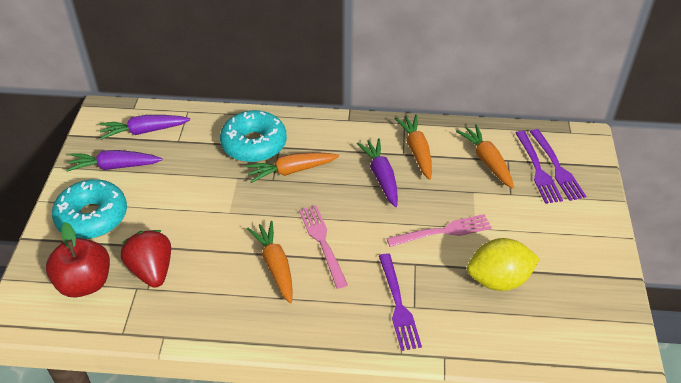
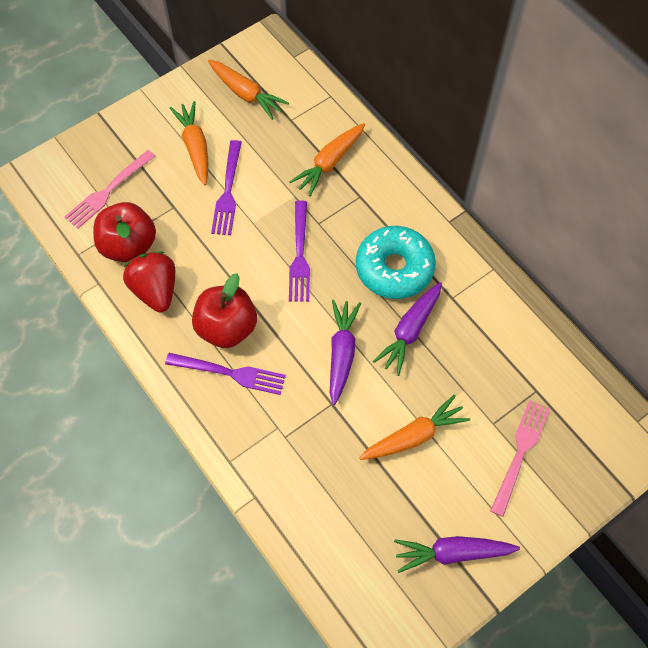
red apple: [46,222,110,298] = 1 -> [93,202,156,262] [192,273,257,348] = 2
turquoise donut: [52,179,127,239] [220,110,287,162] = 2 -> [356,226,436,299] = 1
yellow lemon: [467,238,540,291] = 1 -> none = 0

